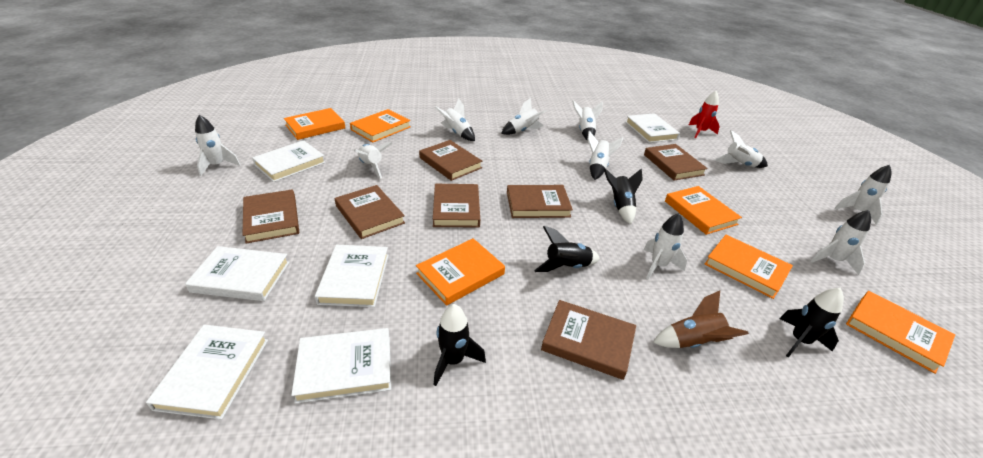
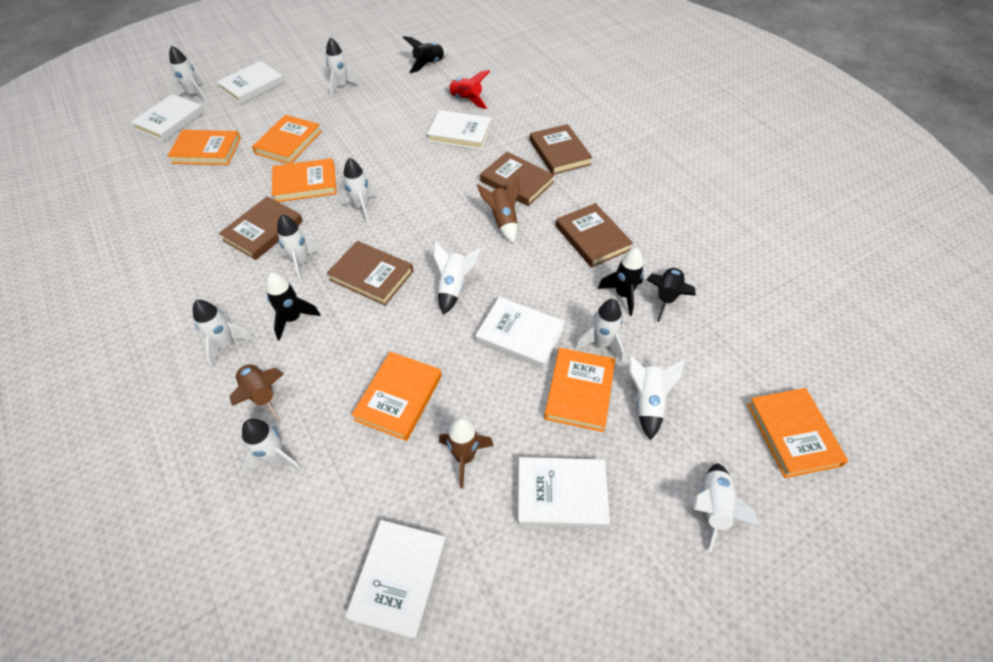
brown book: [243,189,299,243] [335,185,405,239] [419,140,482,181] [433,184,480,227] [507,185,573,218] [541,300,636,380] [644,144,708,180] = 7 -> [219,196,303,260] [327,241,413,305] [480,152,555,206] [530,124,593,174] [556,203,633,268] = 5
brown rocket: [653,291,749,348] = 1 -> [230,364,284,422] [439,418,494,488] [477,176,520,243] = 3

